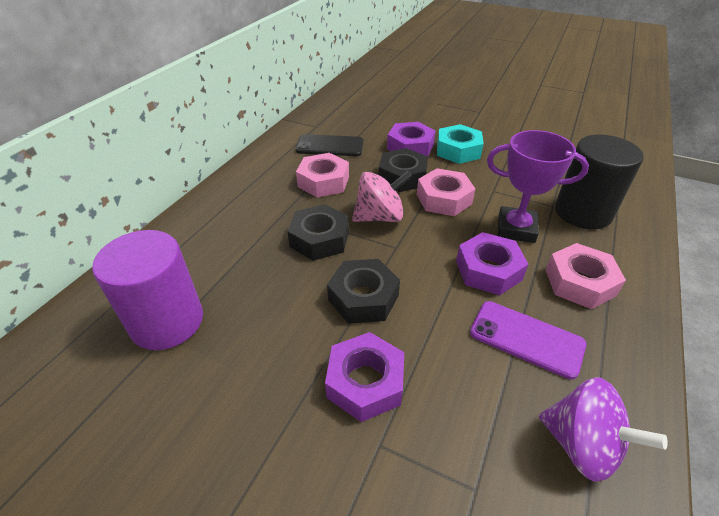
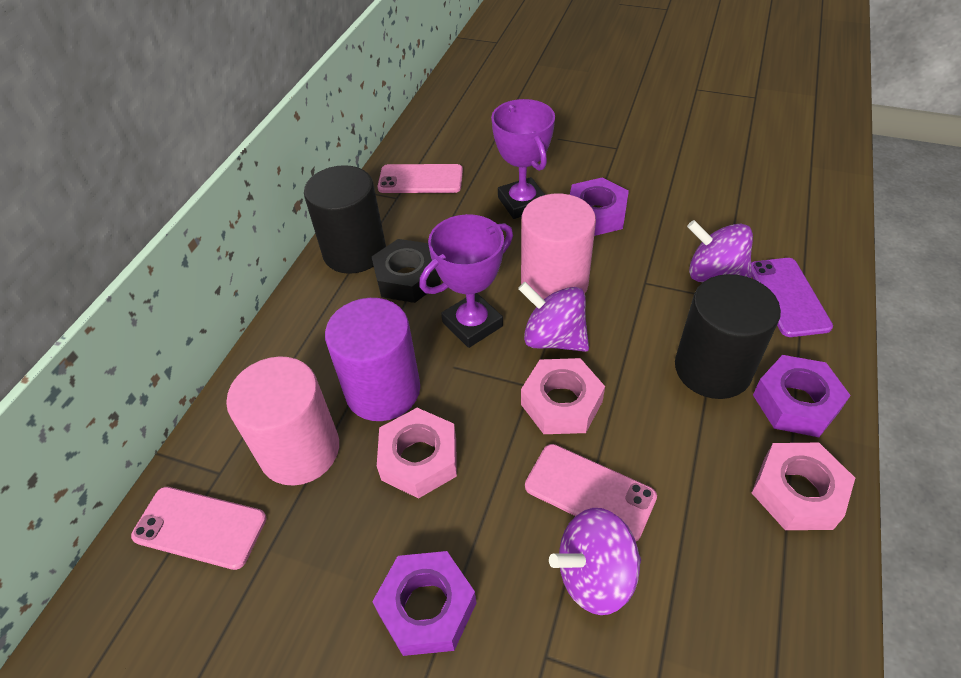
black cylinder: [555,135,644,229] = 1 -> [304,165,386,274] [675,274,781,399] = 2
black nut: [288,204,349,261] [327,259,400,324] [379,148,428,192] = 3 -> [372,239,441,303] = 1
black phone: [295,134,364,156] = 1 -> none = 0
pink cylinder: none = 0 -> [226,356,339,486] [521,194,596,300] = 2
pink phone: none = 0 -> [131,487,267,570] [378,164,463,193] [525,444,657,541] = 3
pink spinning top: [352,171,413,222] = 1 -> none = 0
purple spinning top: [539,377,668,482] = 1 -> [518,282,589,352] [549,508,641,615] [687,220,753,282] = 3
purple trophy: [487,130,589,243] = 1 -> [419,214,513,348] [491,99,555,219] = 2
turquoise nut: [437,124,484,164] = 1 -> none = 0

